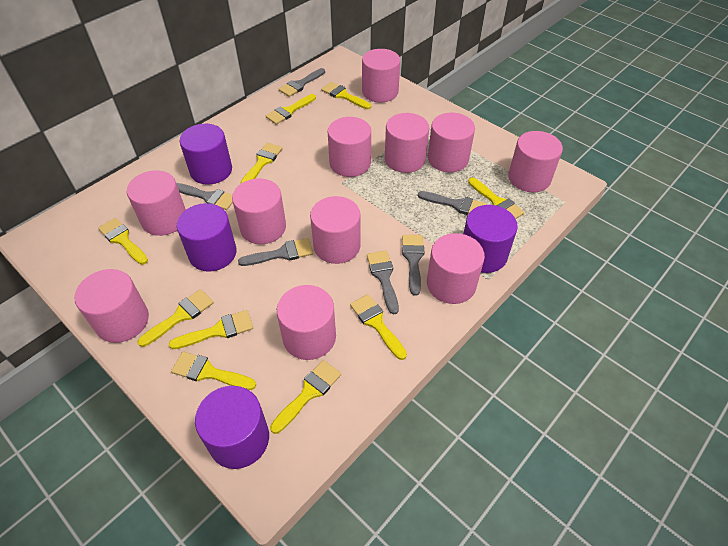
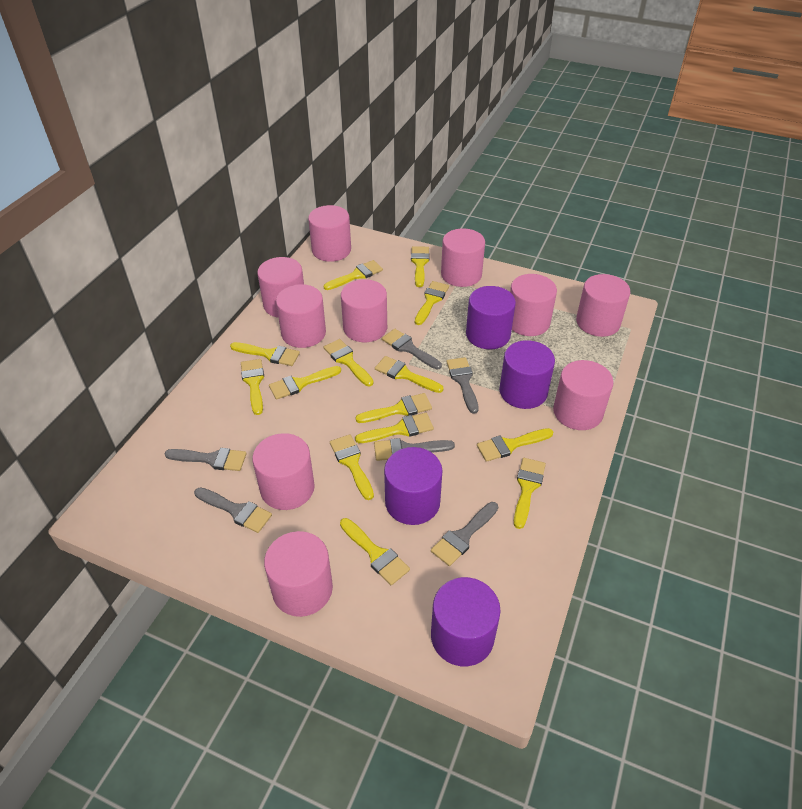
pink cylinder: [75,269,149,343] [127,170,186,236] [232,178,286,244] [277,285,336,360] [310,196,361,264] [328,117,371,177] [362,49,400,103] [385,113,429,173] [427,233,485,304] [428,113,475,172] [508,131,563,192] = 11 -> [252,433,315,510] [257,257,304,318] [264,531,333,617] [276,284,326,348] [308,205,351,262] [341,279,387,342] [441,228,485,287] [510,274,557,336] [553,360,614,430] [576,274,631,337] = 10
yellow brush: [98,218,148,265] [137,289,214,347] [169,310,253,349] [171,351,256,390] [241,143,283,183] [266,94,316,125] [270,360,341,434] [321,82,371,109] [350,294,407,360] [468,178,525,219] = 10 -> [230,342,300,366] [241,359,264,415] [269,366,341,400] [324,260,383,290] [324,339,374,386] [330,434,374,500] [340,518,410,585] [355,413,434,443] [356,393,432,423] [375,356,443,393] [411,246,429,287] [415,281,449,325] [477,428,553,462] [514,458,546,529] = 14

